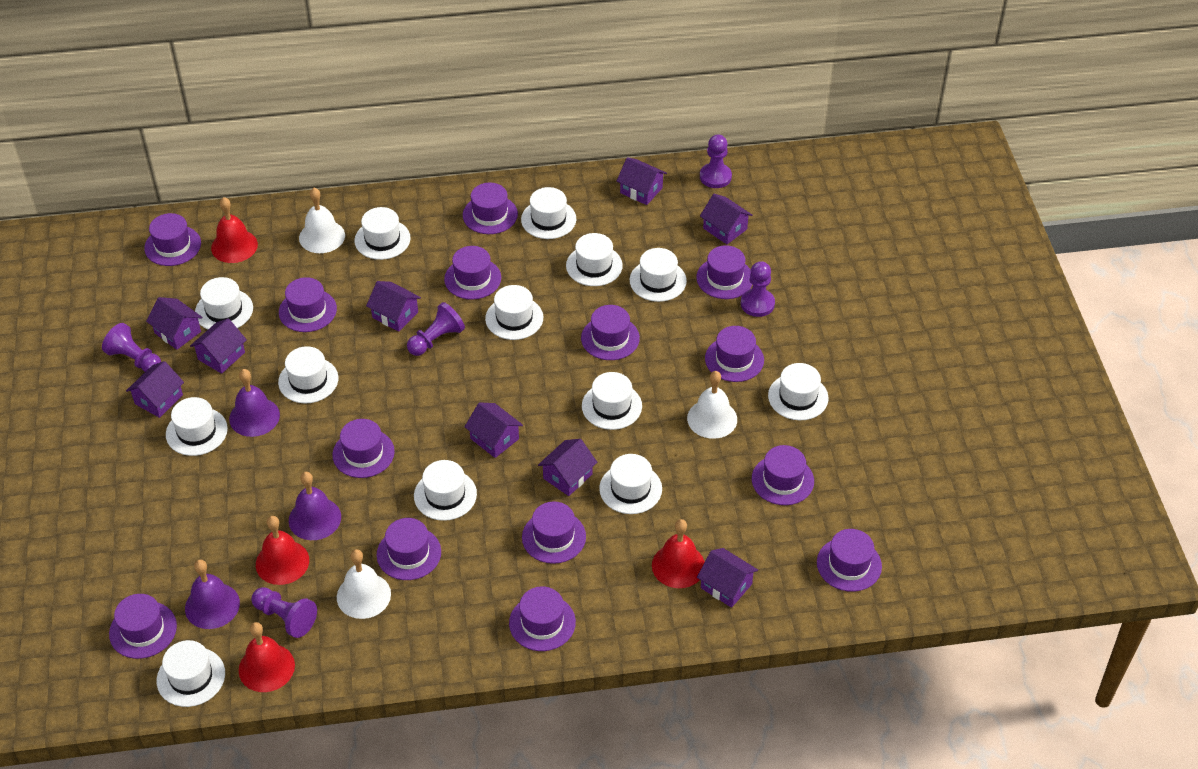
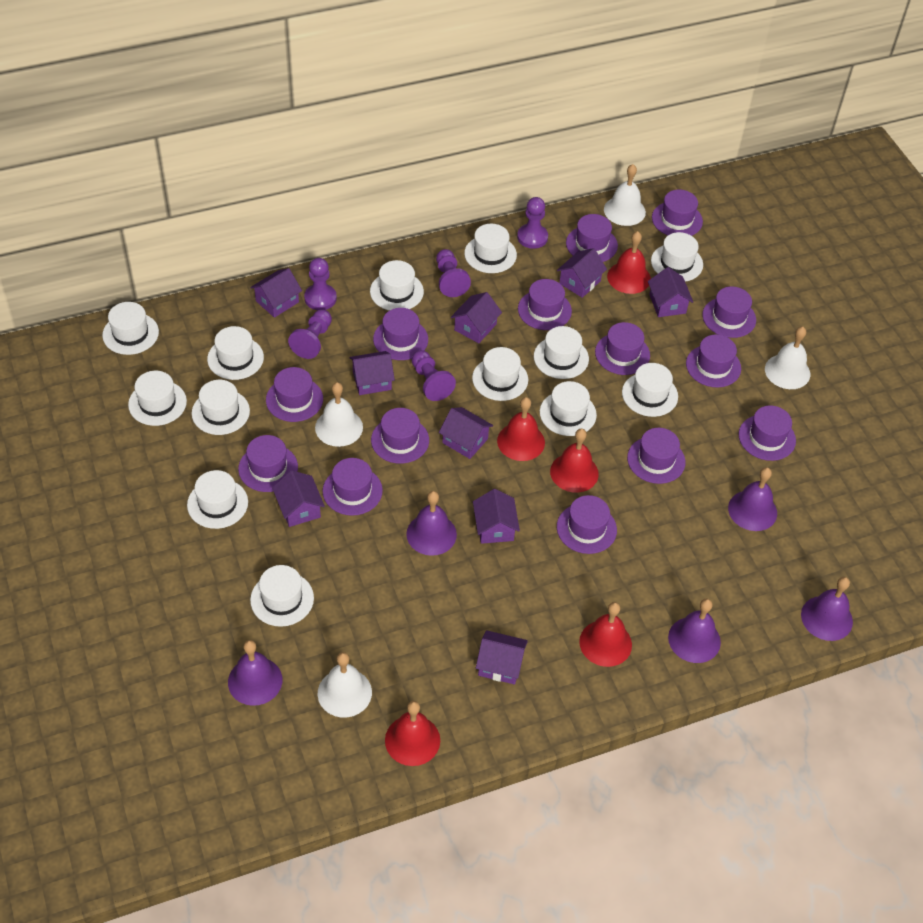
purple bell: [185,559,240,629] [229,369,280,437] [289,472,341,540] = 3 -> [228,640,282,706] [406,491,457,556] [668,599,721,663] [728,467,777,531] [801,577,853,641] = 5
red bell: [211,197,258,263] [239,622,295,692] [256,516,309,585] [652,519,705,588] = 4 -> [385,701,440,766] [497,397,545,461] [550,429,599,493] [579,602,632,667] [607,231,651,294] = 5
white bell: [299,188,345,253] [337,549,391,619] [687,371,737,439] = 3 -> [315,382,363,447] [318,652,372,718] [604,164,646,226] [765,327,810,389] = 4

